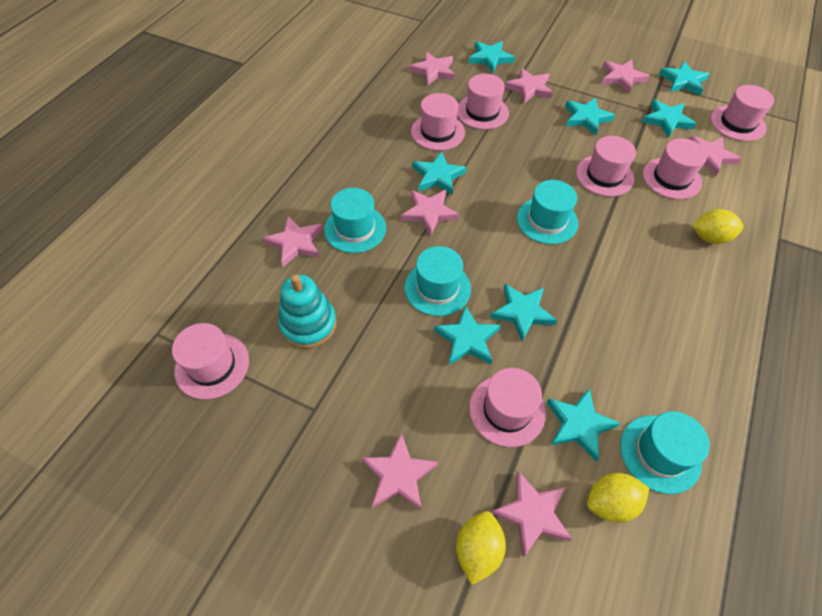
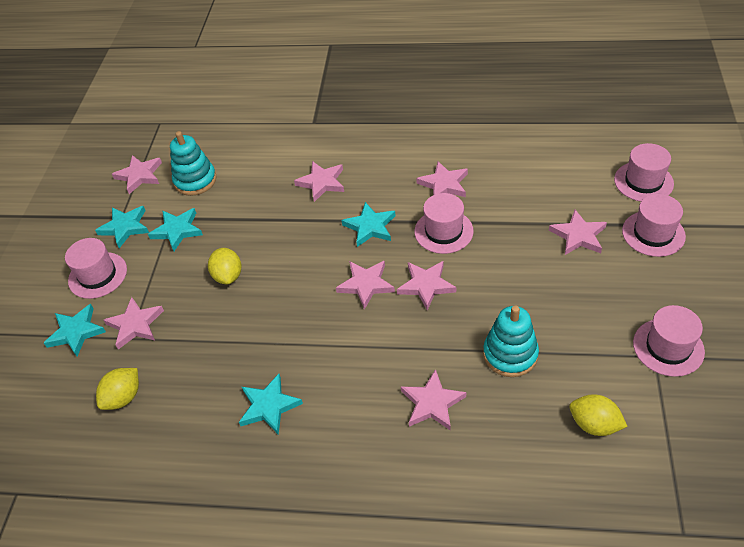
pink hat: [172,323,249,400] [411,93,465,151] [457,74,509,129] [469,368,546,447] [576,136,636,197] [643,138,707,199] [711,85,774,141] = 7 -> [65,238,127,299] [414,193,474,254] [614,143,674,202] [622,194,686,257] [633,305,705,377] = 5
turquoise hat: [324,188,386,253] [404,246,471,316] [517,180,578,244] [620,411,710,494] = 4 -> none = 0
turquoise stacking toy: [278,275,337,349] = 1 -> [170,131,217,196] [483,306,539,377] = 2
turquoise star: [413,151,467,195] [434,305,501,365] [468,41,515,73] [490,284,557,342] [546,388,621,461] [565,97,615,135] [642,99,697,138] [659,61,709,95] = 8 -> [44,304,106,357] [95,206,149,248] [148,208,203,251] [239,374,303,435] [342,202,396,247] = 5

